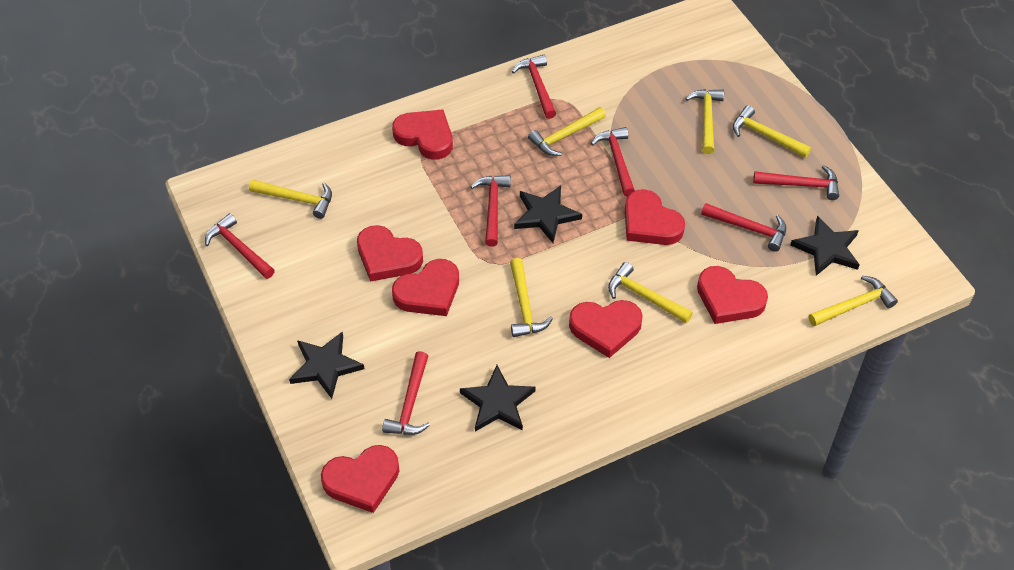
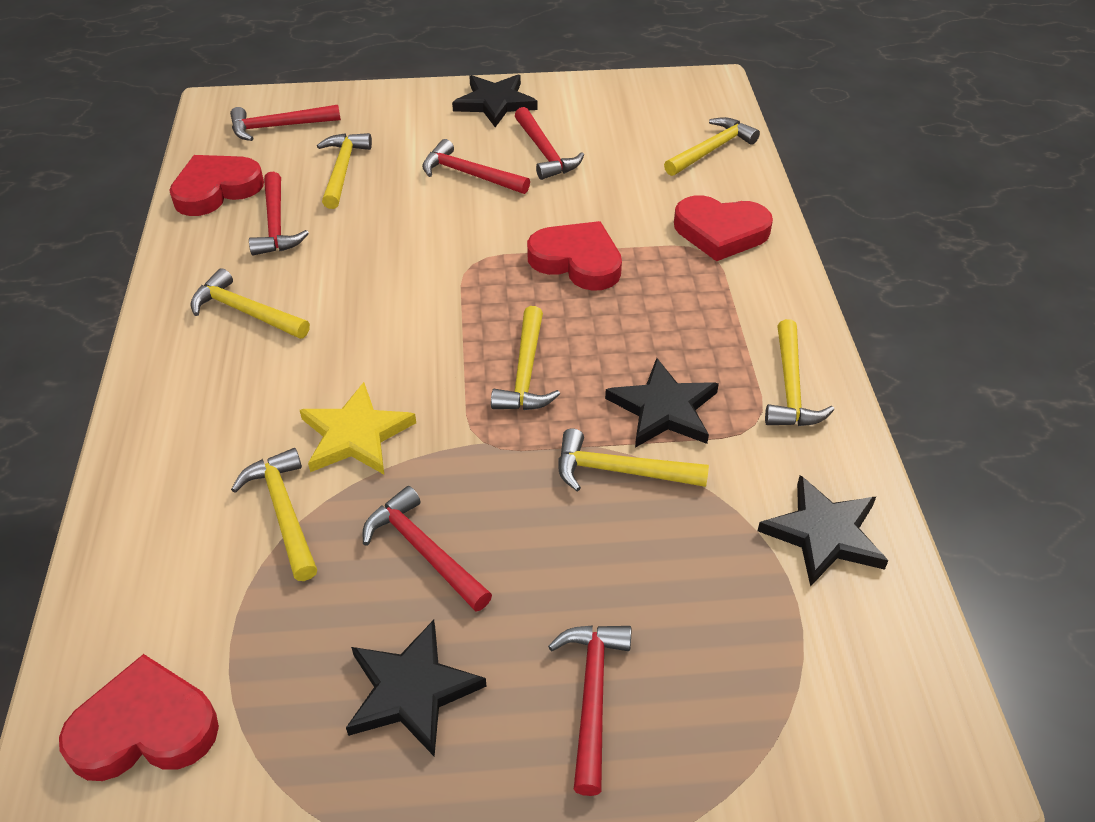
red hammer: [205,213,275,279] [382,351,430,435] [470,175,511,247] [512,55,556,119] [591,127,635,196] [701,203,786,252] [753,165,839,200] = 7 -> [230,105,341,141] [249,172,309,255] [363,486,492,612] [422,139,530,194] [515,107,584,180] [548,625,631,796] = 6
red heart: [321,445,399,513] [357,225,423,282] [392,109,453,160] [392,259,459,316] [569,300,643,358] [625,189,685,245] [697,266,768,324] = 7 -> [59,654,219,781] [169,155,264,216] [527,221,622,291] [674,195,773,261] = 4
yellow star: none = 0 -> [300,382,416,474] = 1

